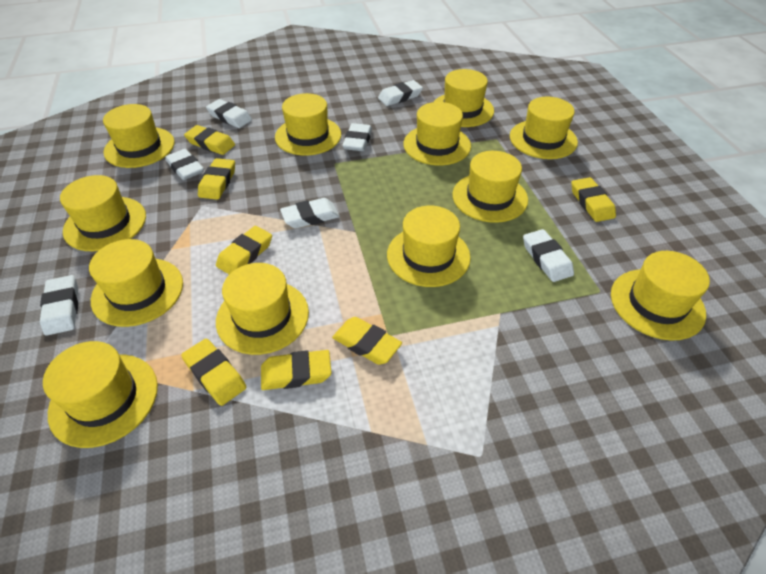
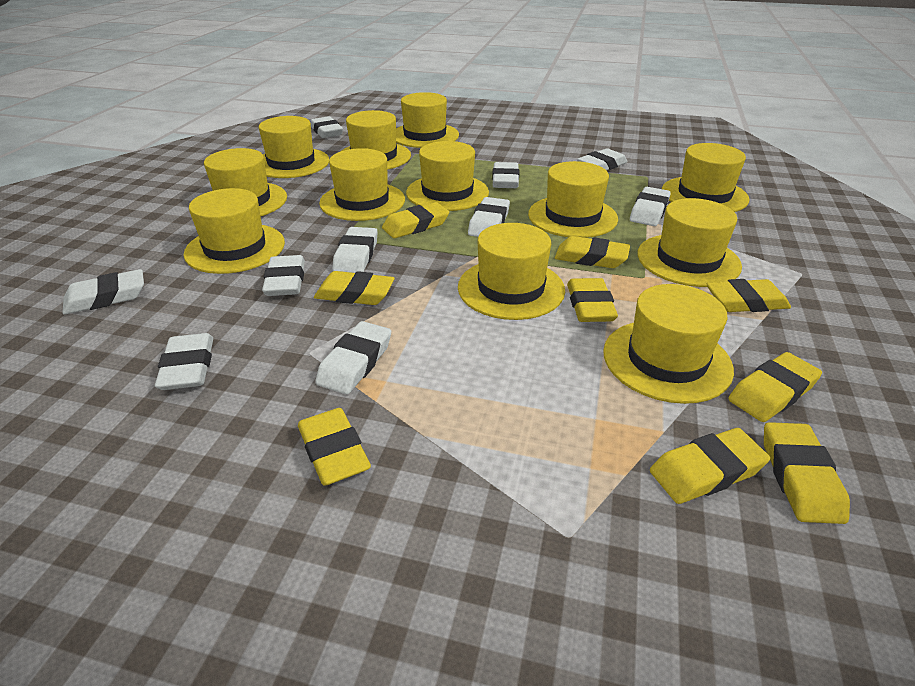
white eraser: [40,275,78,336] [165,149,204,180] [206,99,252,128] [280,198,340,228] [342,123,372,151] [378,80,423,106] [523,229,574,282] = 7 -> [62,269,144,315] [155,333,213,390] [262,255,305,296] [310,116,343,138] [315,321,391,394] [333,227,378,273] [468,197,510,237] [492,162,519,188] [577,149,627,170] [630,187,671,226] = 10
yellow eraser: [181,339,247,406] [184,125,235,155] [198,158,235,200] [216,226,272,274] [261,350,332,390] [332,317,402,365] [571,177,616,222] = 7 -> [298,408,371,486] [314,271,395,305] [382,202,449,238] [555,236,630,268] [567,278,618,322] [650,428,770,504] [707,279,791,312] [728,352,822,422] [764,422,850,524] = 9

